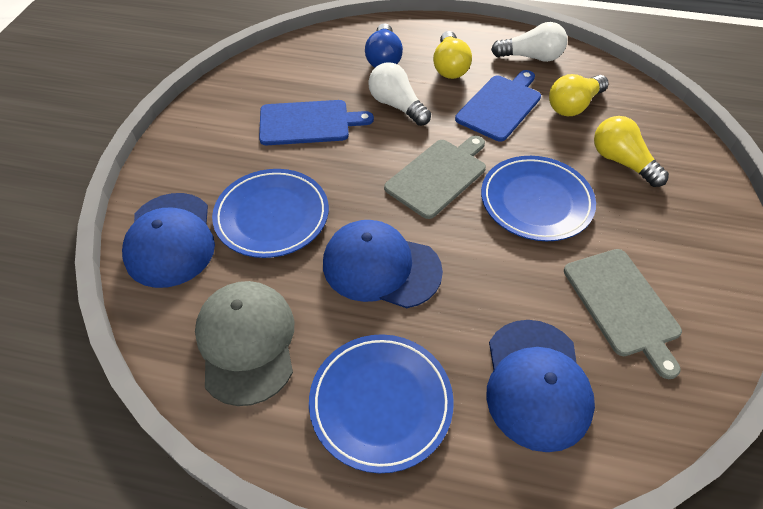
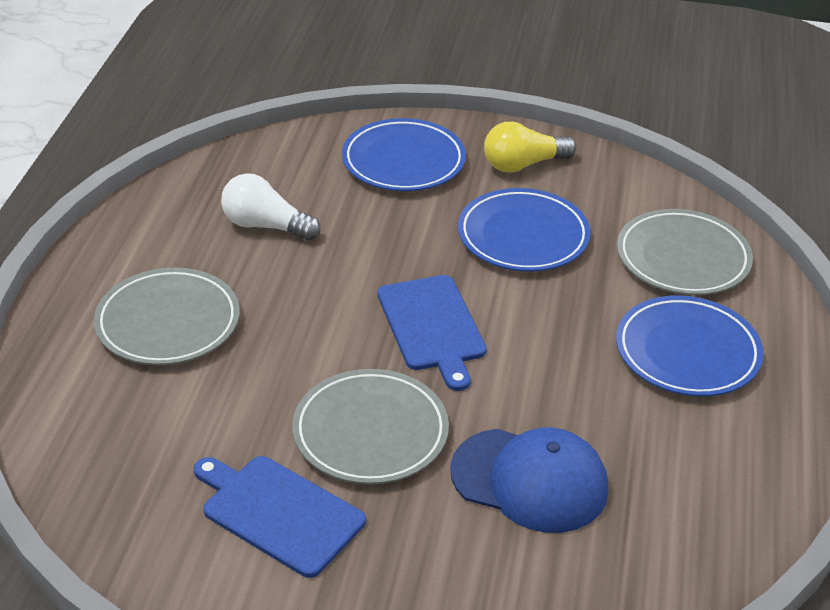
blue cap: [122,193,215,288] [323,220,443,308] [486,320,595,452] = 3 -> [450,428,609,533] = 1
blue light bulb: [365,23,403,67] = 1 -> none = 0
grey cap: [195,281,294,406] = 1 -> none = 0
grey cutting board: [384,136,486,219] [564,249,682,379] = 2 -> none = 0
grey plate: none = 0 -> [94,268,240,365] [292,369,449,484] [617,209,753,295] = 3
white light bulb: [368,62,431,126] [491,22,567,62] = 2 -> [221,173,321,240] = 1
yellow light bulb: [433,31,472,79] [549,74,609,116] [594,116,669,187] = 3 -> [484,122,577,173] = 1

